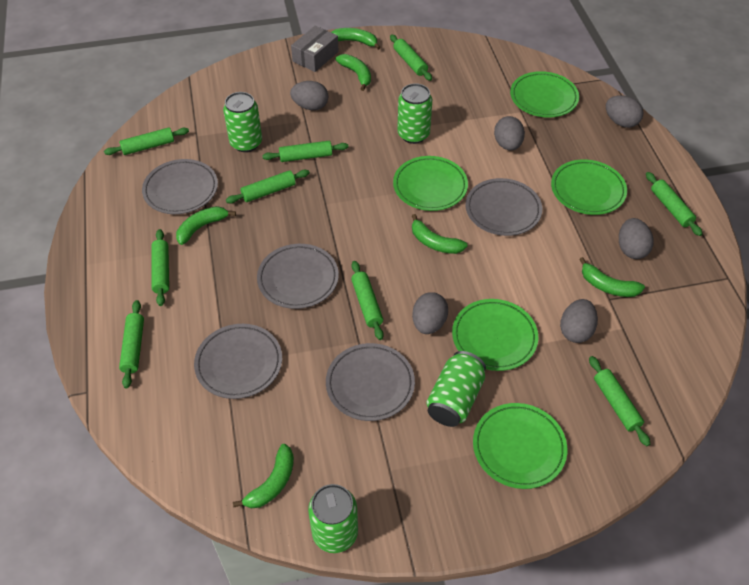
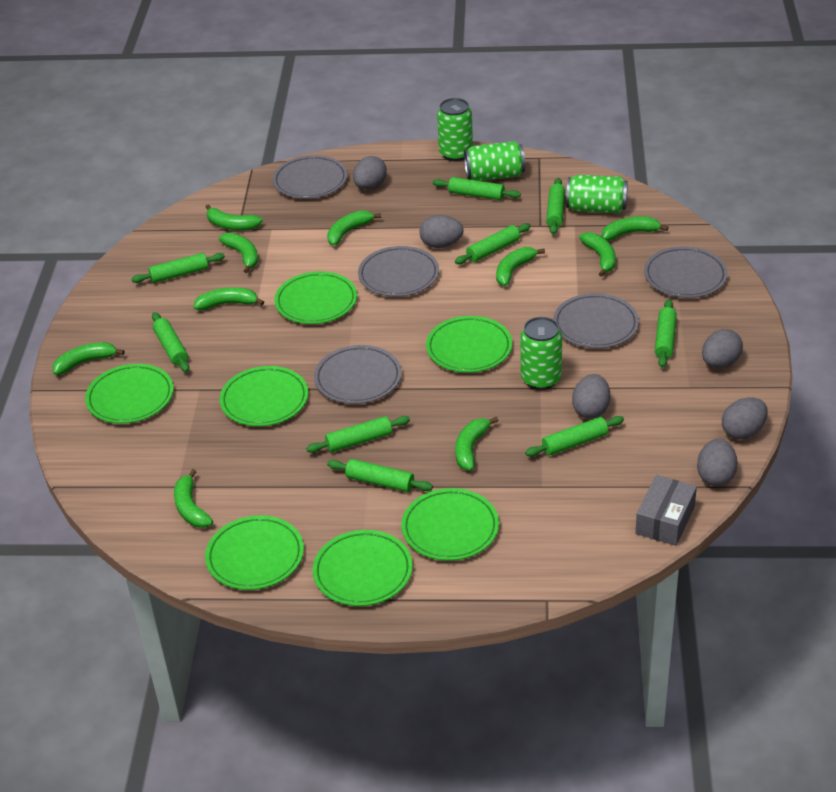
green banana: [176,206,236,245] [233,444,294,508] [331,28,381,50] [336,54,371,91] [412,214,468,254] [579,257,645,297] = 6 -> [52,342,125,375] [174,469,213,528] [194,287,264,310] [206,204,263,230] [219,233,258,273] [327,210,381,246] [455,416,499,471] [496,247,545,286] [579,232,616,277] [602,216,669,241] = 10
green plate: [393,156,468,211] [452,299,538,371] [473,403,567,489] [510,71,579,118] [551,159,627,215] = 5 -> [85,364,174,424] [205,515,304,590] [220,366,308,426] [274,271,357,324] [313,530,413,606] [401,488,499,561] [426,316,512,373] = 7

